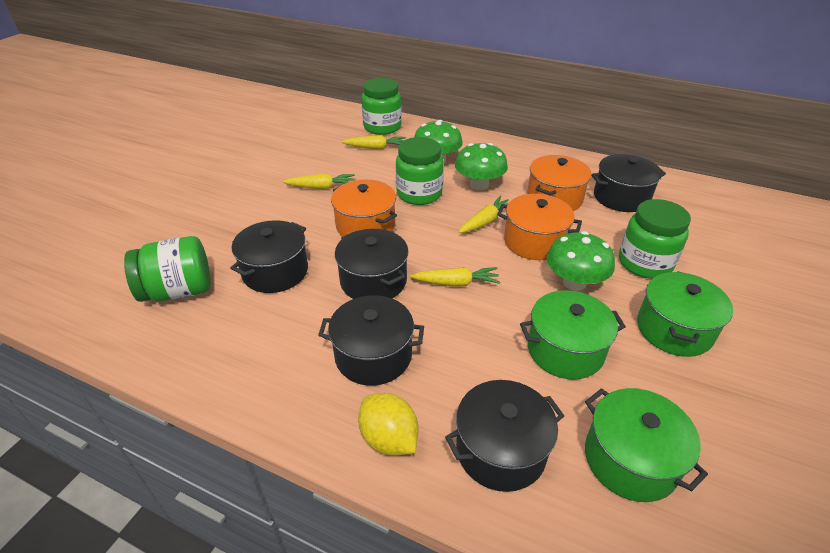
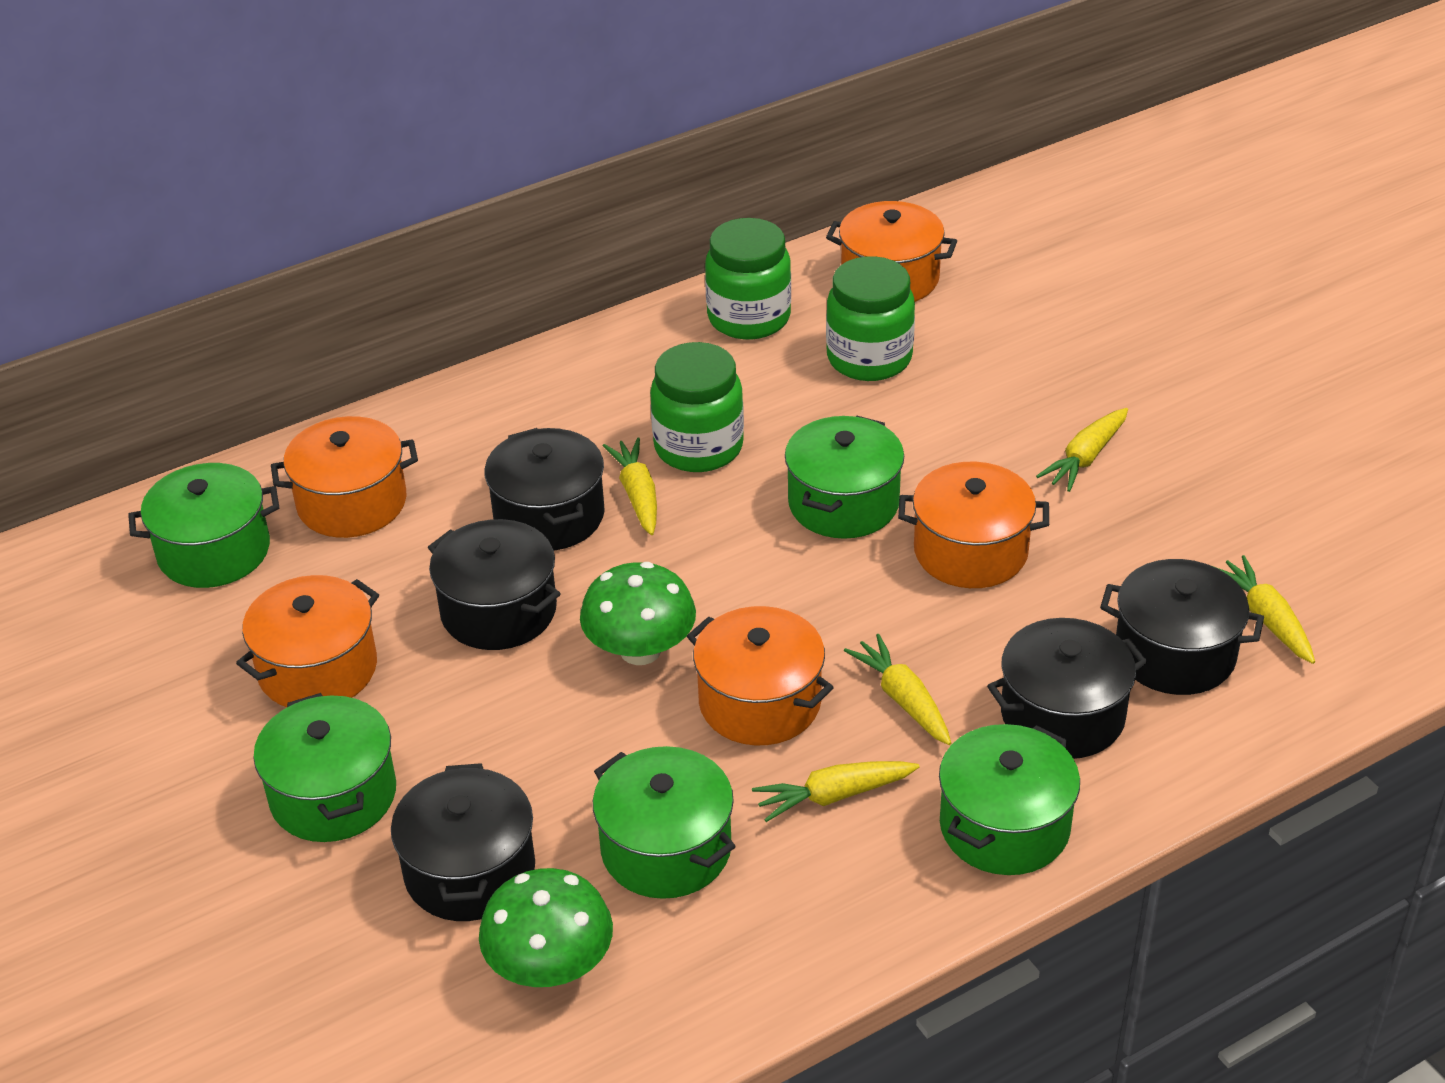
green jar: [124,236,211,302] [362,78,402,135] [396,137,444,205] [619,199,691,279] = 4 -> [650,342,744,472] [705,218,791,339] [826,256,915,381] = 3
green mushroom: [414,120,463,164] [455,143,508,190] [547,231,615,291] = 3 -> [479,868,613,987] [580,562,696,665] = 2
green pot: [520,290,626,379] [585,388,708,502] [637,272,733,357] = 3 -> [128,463,279,588] [253,693,396,842] [593,746,736,899] [785,416,904,539] [939,724,1080,875] = 5
orange pot: [331,180,397,237] [497,194,582,260] [527,155,592,211] = 3 -> [236,575,379,707] [271,416,418,538] [687,606,834,745] [826,201,957,302] [898,462,1049,588] = 5
yellow carrot: [283,173,355,189] [342,135,406,149] [410,267,500,286] [459,196,509,233] = 4 -> [603,438,657,535] [752,761,920,822] [844,634,951,745] [1036,408,1128,492] [1213,555,1315,664] = 5
yellow lemon: [358,393,418,456] = 1 -> none = 0

